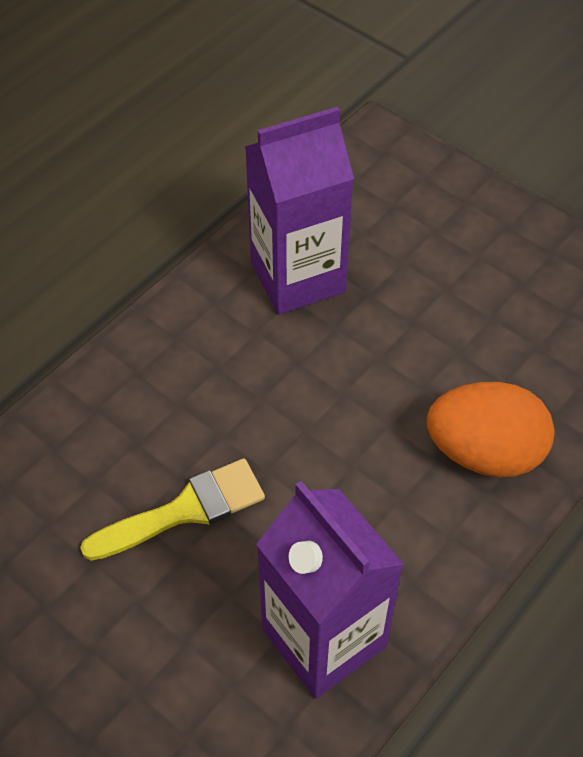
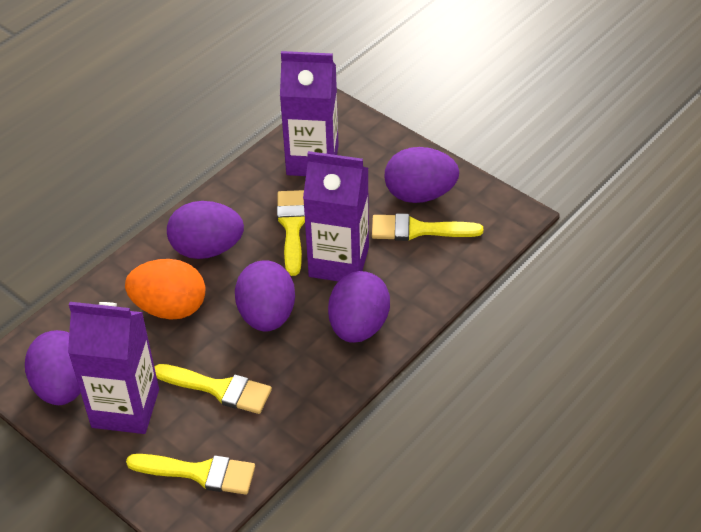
purple carton: [245,107,354,314] [256,481,404,699] = 2 -> [68,302,159,434] [280,51,339,176] [303,151,369,281] = 3
purple egg: none = 0 -> [25,330,81,405] [167,201,244,259] [235,260,295,332] [328,271,390,343] [384,147,459,203] = 5
yellow brush: [80,458,265,561] = 1 -> [126,454,255,495] [154,364,272,414] [277,190,305,276] [372,213,483,241] = 4

